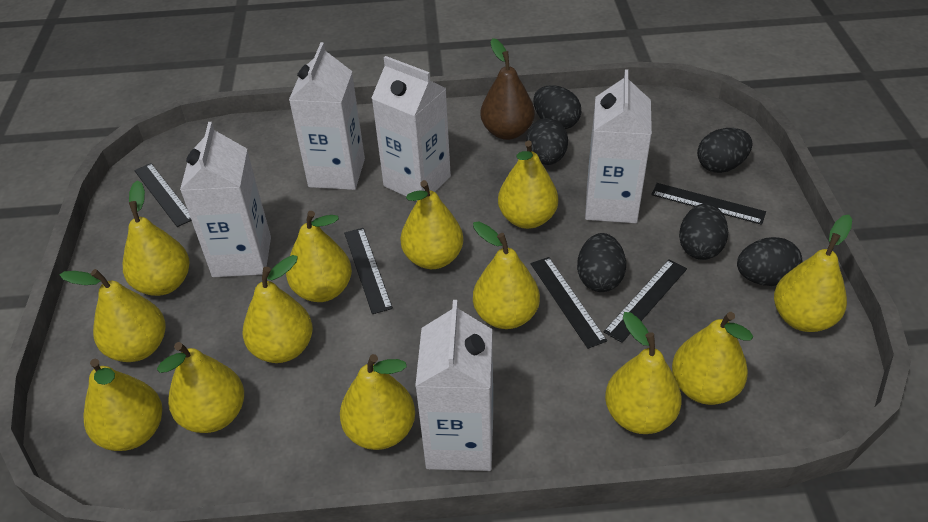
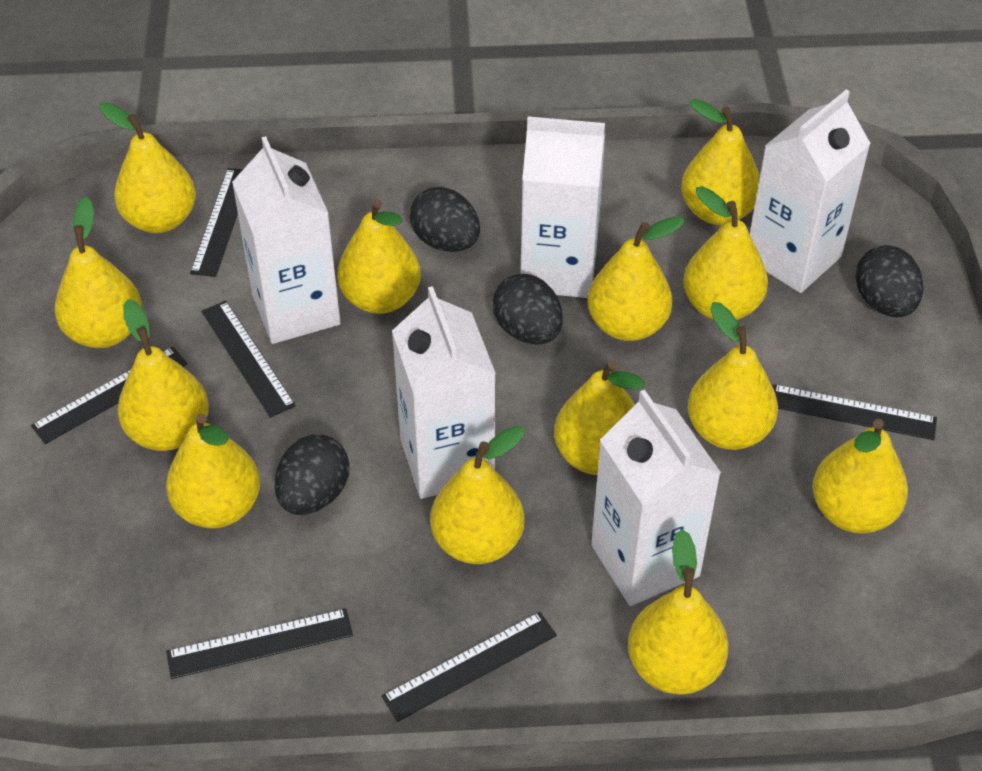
black egg: [526,118,568,165] [533,85,581,129] [577,233,626,292] [679,203,728,260] [697,128,752,173] [737,237,802,286] = 6 -> [275,434,349,515] [410,187,480,252] [493,274,563,345] [855,245,923,317] = 4
black ruler: [134,163,192,227] [344,228,393,314] [531,257,607,349] [603,259,687,343] [651,183,766,225] = 5 -> [31,347,187,444] [166,609,353,679] [190,168,243,277] [201,301,296,418] [381,612,557,722] [773,384,937,440] = 6
brown pear: [480,38,535,140] = 1 -> none = 0

